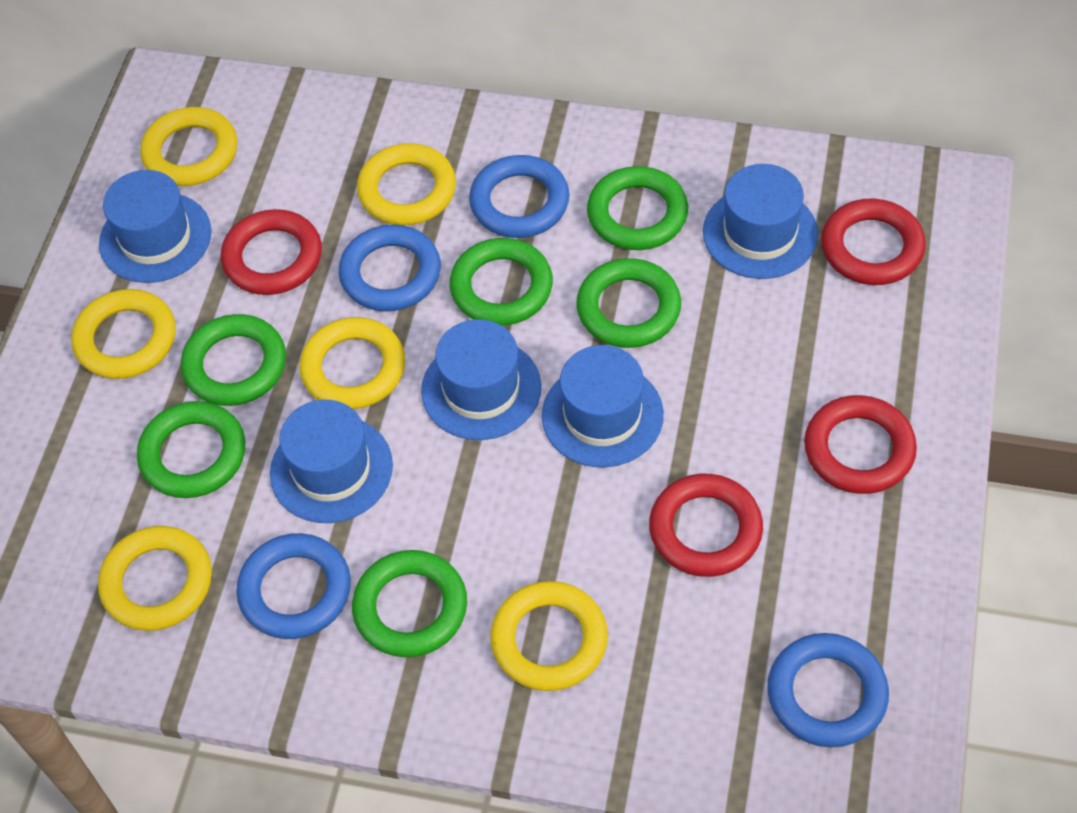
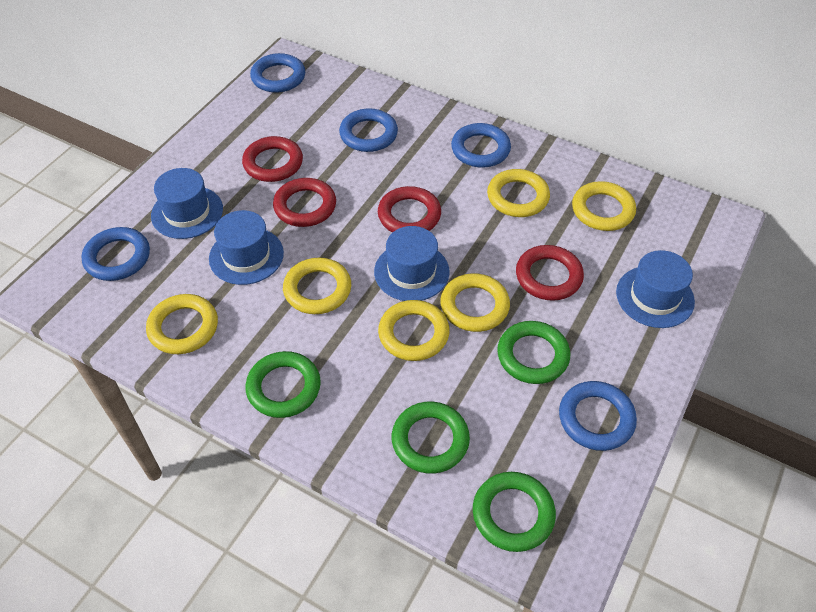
blue hat: [99,170,211,283] [270,400,393,523] [421,319,541,440] [542,345,664,468] [703,164,818,279] = 5 -> [151,168,223,239] [209,210,284,285] [374,226,450,301] [616,250,695,328] = 4
blue ring: [236,533,351,639] [339,225,441,311] [469,155,569,238] [767,633,889,747] = 4 -> [82,227,150,281] [250,53,305,93] [339,108,398,152] [451,123,511,168] [559,381,637,451] = 5
green ring: [137,401,245,498] [181,314,286,406] [352,550,467,657] [450,238,553,326] [576,258,681,348] [587,166,688,250] = 6 -> [245,351,321,418] [392,402,470,474] [473,472,556,552] [497,321,570,384] = 4

